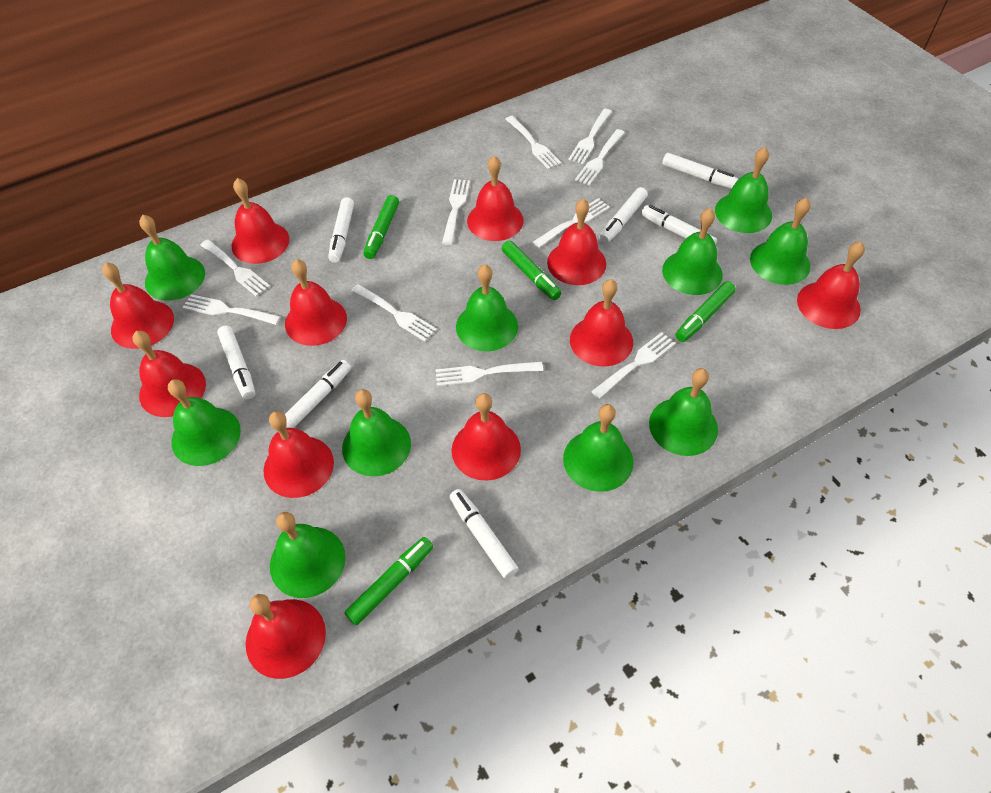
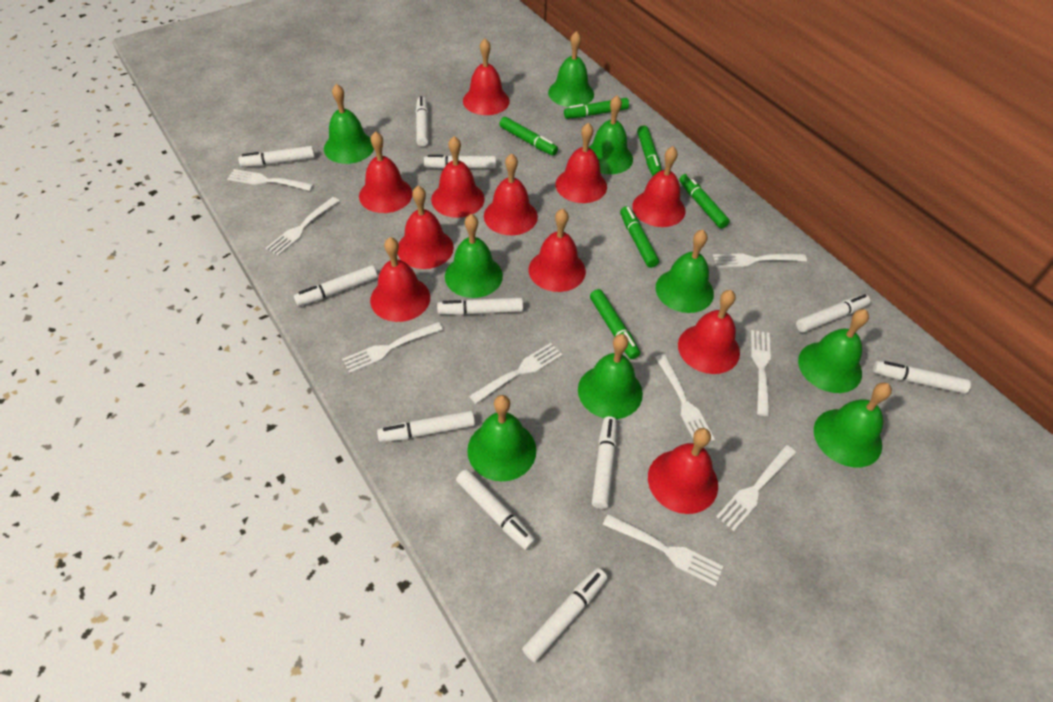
green bell: [139,215,205,301] [168,379,241,466] [270,512,346,598] [342,389,411,477] [456,264,518,351] [563,404,634,492] [649,368,718,456] [662,208,723,295] [715,147,772,233] [750,198,811,285] = 10 -> [324,84,374,164] [445,214,503,298] [467,395,536,482] [548,31,594,107] [578,334,643,419] [589,95,633,174] [656,230,714,313] [798,309,869,393] [814,382,892,467] = 9
green marker: [344,537,433,625] [363,195,399,259] [502,241,562,300] [676,281,736,342] = 4 -> [499,117,558,156] [564,98,629,119] [590,289,640,359] [620,206,659,268] [637,125,662,176] [680,174,730,229] = 6
white fork: [182,294,281,325] [200,239,270,297] [352,284,437,341] [435,361,543,386] [442,179,470,245] [505,116,561,169] [532,198,610,248] [569,109,612,164] [575,129,625,185] [591,332,676,399] = 10 -> [227,169,314,191] [266,197,339,256] [342,322,443,374] [469,343,562,404] [603,514,723,587] [655,354,715,441] [713,253,807,268] [716,445,796,531] [751,330,771,416] = 9
white marker: [217,325,255,399] [285,360,351,428] [328,197,354,263] [449,489,518,579] [599,187,648,244] [641,205,717,244] [662,153,738,189] = 7 -> [238,146,315,167] [294,265,378,306] [377,411,475,442] [416,96,428,147] [423,155,496,169] [437,298,523,315] [456,469,536,550] [522,568,608,662] [592,416,617,509] [796,294,870,333] [873,361,971,394] = 11

